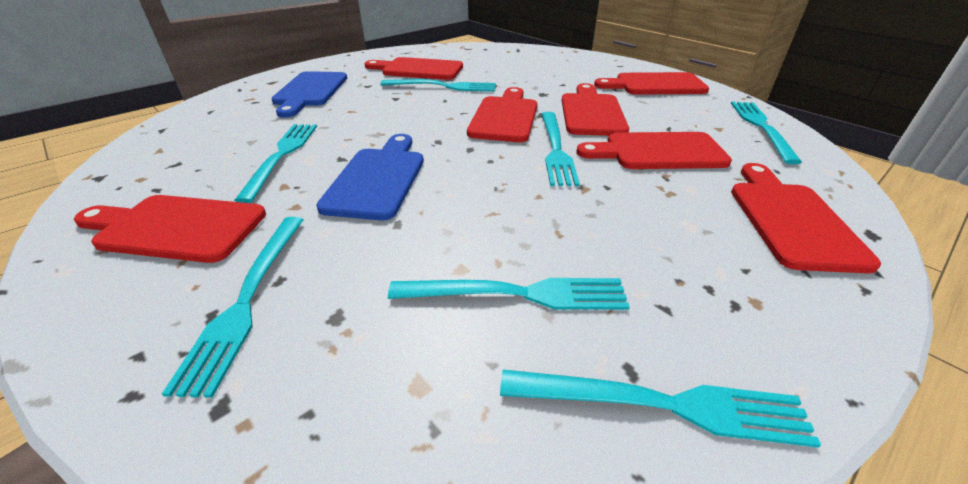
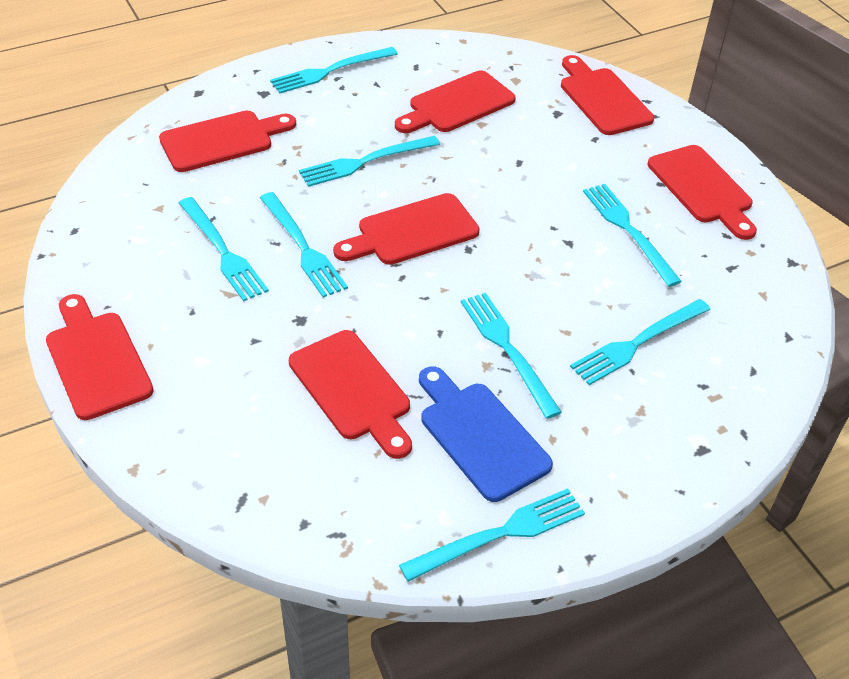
blue cutting board: [271,71,347,118] [316,134,424,220] = 2 -> [419,366,553,502] = 1
turquoise fork: [162,217,303,398] [234,124,317,203] [380,79,496,92] [388,278,630,310] [500,370,821,448] [542,112,580,186] [731,101,802,164] = 7 -> [179,197,269,301] [260,192,348,298] [270,47,398,93] [299,136,440,187] [399,488,585,582] [461,293,562,419] [570,299,711,385] [583,184,682,287] = 8

